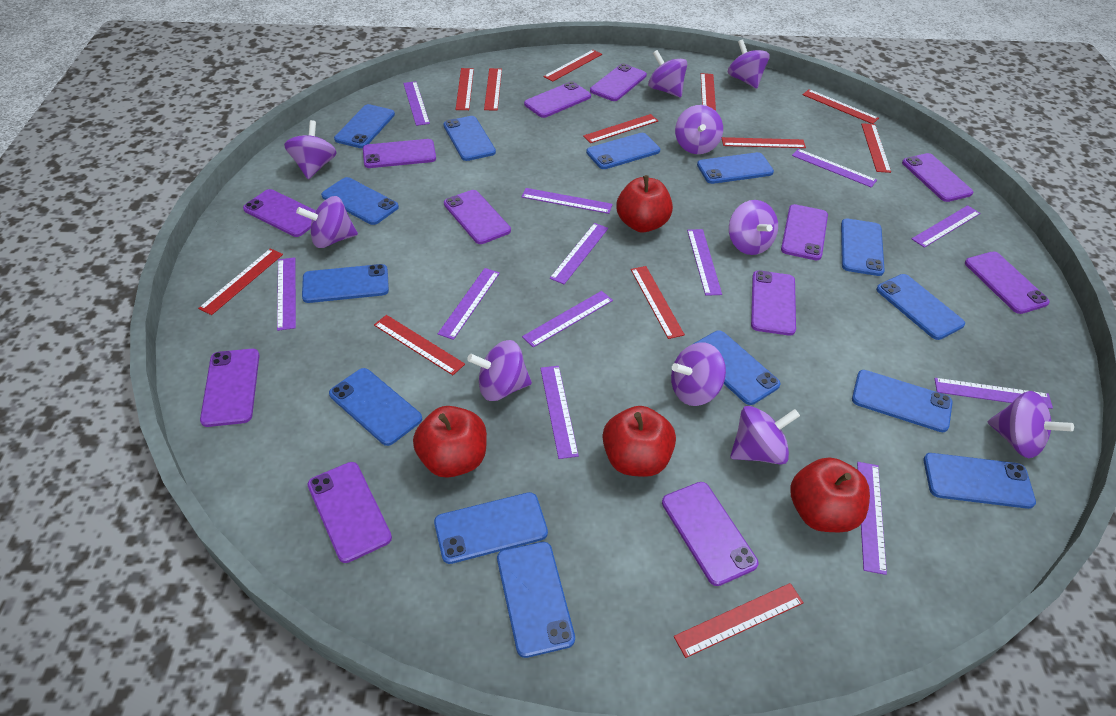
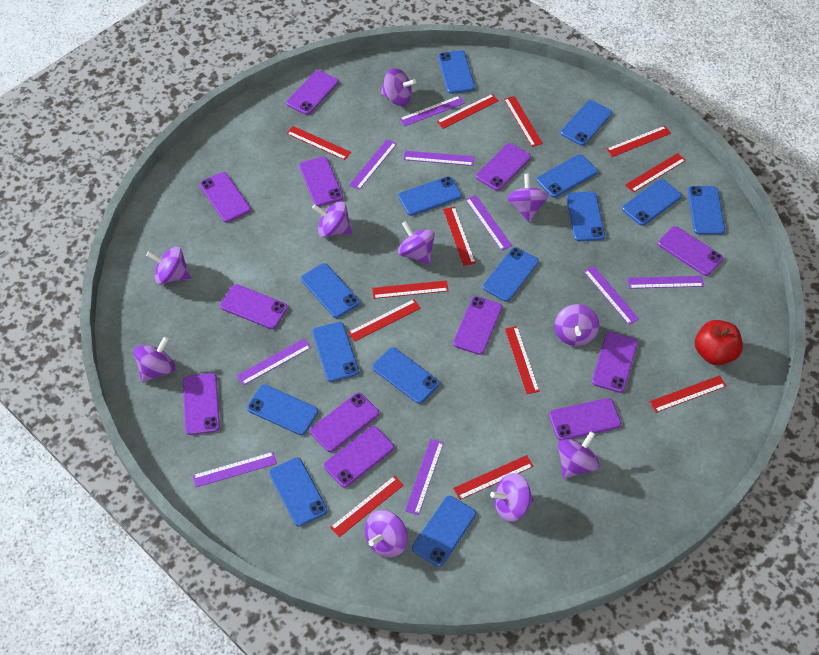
purple ruler: [277,257,296,331] [403,81,430,126] [438,268,500,340] [522,188,613,214] [522,291,613,347] [540,366,579,459] [550,223,608,284] [687,229,722,296] [792,149,877,187] [857,462,887,575] [912,205,980,248] [934,378,1053,409] = 12 -> [192,452,277,487] [237,338,311,385] [349,139,397,190] [399,96,465,126] [404,151,474,166] [405,439,444,515] [466,195,512,251] [584,266,639,325] [627,276,704,289] = 9
red apple: [413,406,487,478] [603,406,676,477] [617,175,673,233] [790,457,870,532] = 4 -> [695,320,743,365] = 1

